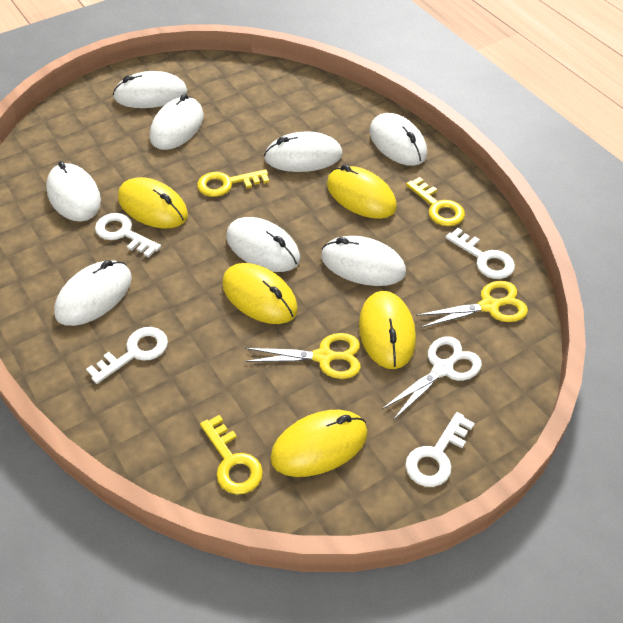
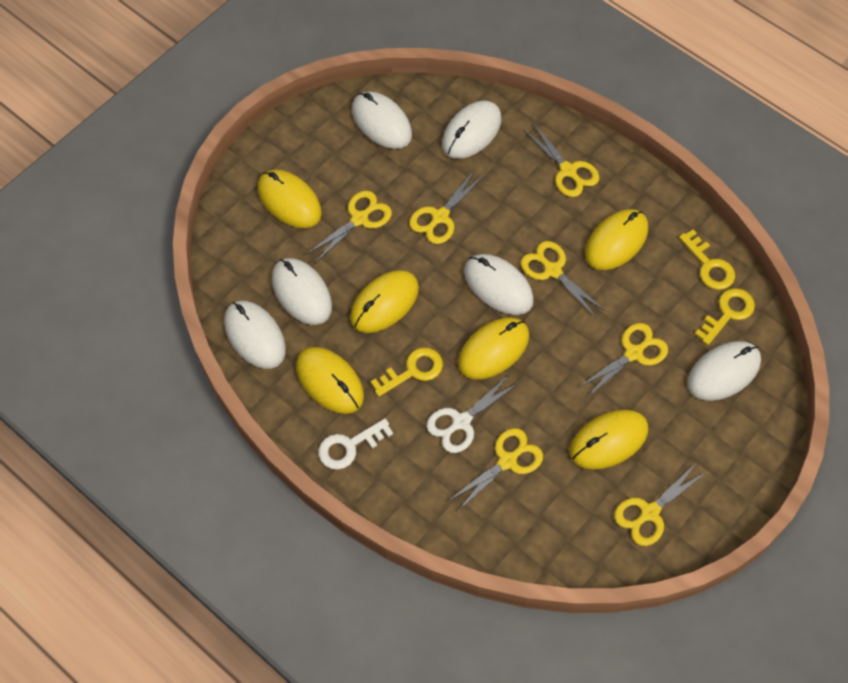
white key: [86,327,168,384] [95,213,161,258] [405,412,475,487] [445,228,515,279] = 4 -> [318,418,393,470] = 1
white mouse: [46,161,101,222] [54,260,132,326] [113,71,187,108] [150,94,204,150] [226,217,300,272] [264,131,343,172] [321,236,406,286] [369,113,427,166] = 8 -> [224,301,286,369] [272,258,332,325] [352,91,412,149] [442,100,501,159] [464,254,534,315] [688,341,761,401] = 6
yellow mouse: [118,177,188,228] [222,263,298,324] [270,410,368,477] [327,165,397,219] [359,291,416,369] = 5 -> [258,170,322,228] [296,347,364,414] [350,270,419,333] [458,317,529,379] [570,410,648,469] [585,209,648,270] = 6
yellow scissors: [244,333,361,379] [416,281,528,328] = 2 -> [306,191,392,263] [409,170,485,244] [448,428,543,511] [521,241,606,318] [524,123,599,197] [578,323,668,398] [614,464,708,546] = 7

